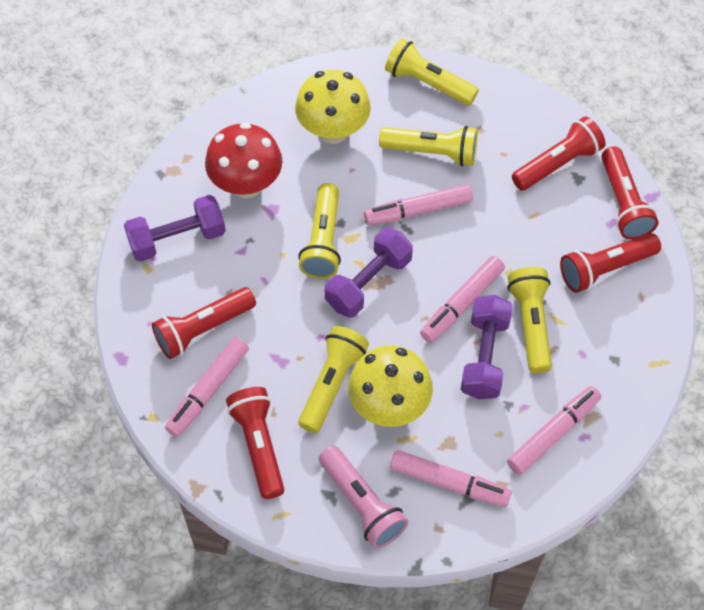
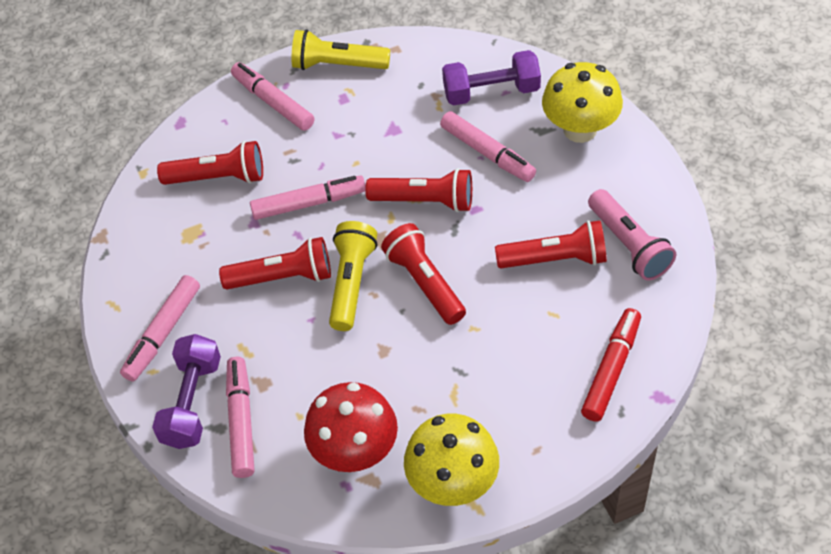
purple dumbbell: [124,195,226,262] [325,228,413,318] [461,295,513,399] = 3 -> [152,334,221,449] [442,50,541,106] = 2
red marker: none = 0 -> [581,308,641,421] = 1
yellow flashlight: [298,183,341,279] [298,326,369,433] [379,126,478,166] [385,38,479,105] [507,267,552,374] = 5 -> [292,29,390,70] [329,221,377,331] = 2

